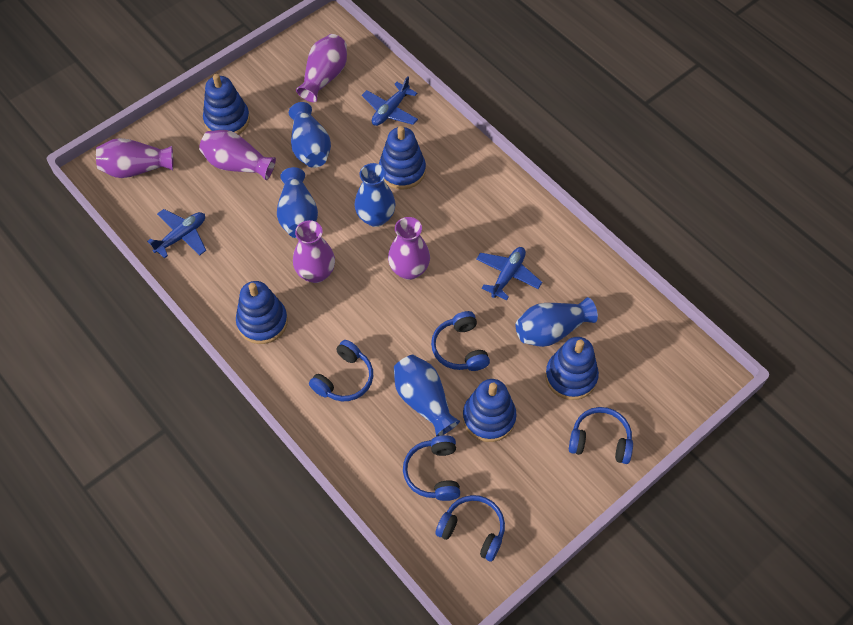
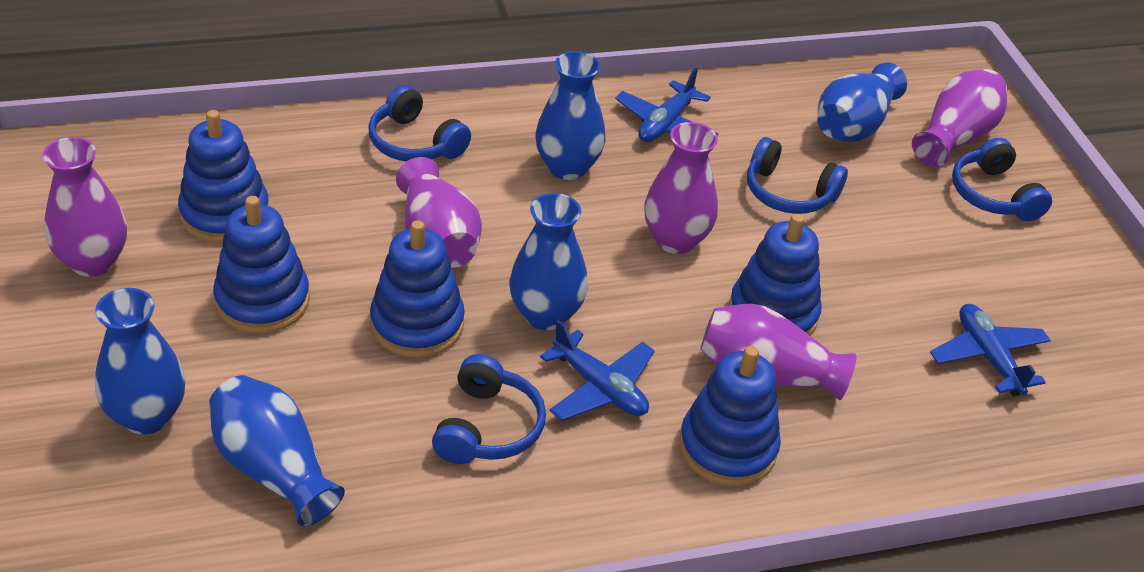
blue headphones: [309,340,373,401] [403,435,460,501] [431,311,490,371] [435,495,505,562] [569,407,633,464] = 5 -> [368,85,471,161] [432,354,546,464] [747,137,848,214] [952,138,1052,221] = 4

